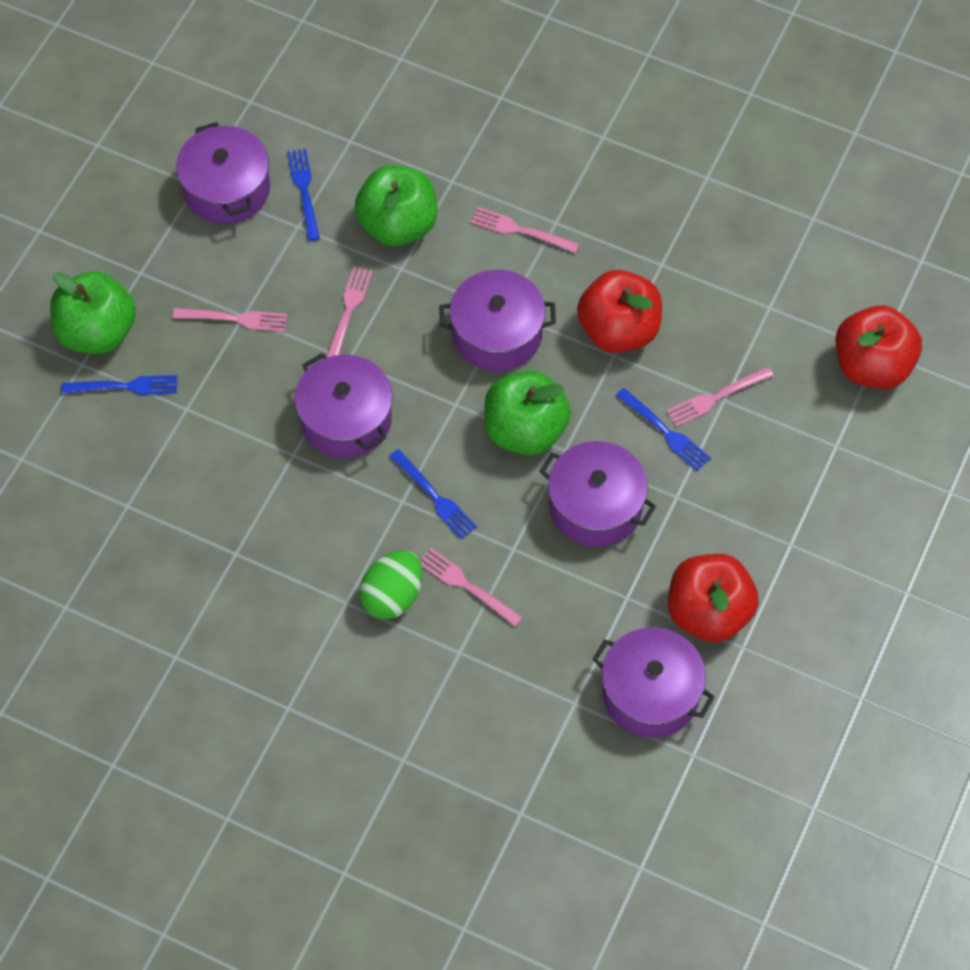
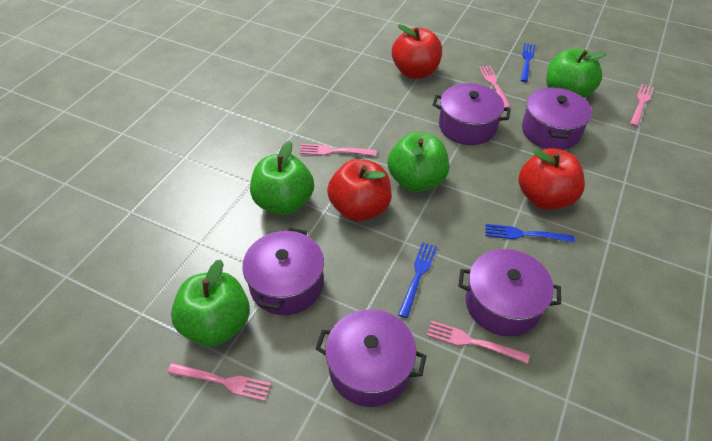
blue fork: [61,375,177,395] [287,149,320,241] [389,449,477,540] [616,388,711,471] = 4 -> [398,242,437,318] [485,224,575,243] [520,43,535,82] = 3
green apple: [50,271,136,354] [355,165,438,246] [484,370,571,455] = 3 -> [171,259,250,346] [250,141,314,215] [387,132,449,192] [546,49,606,98] = 4
green egg: [359,550,423,619] = 1 -> none = 0

